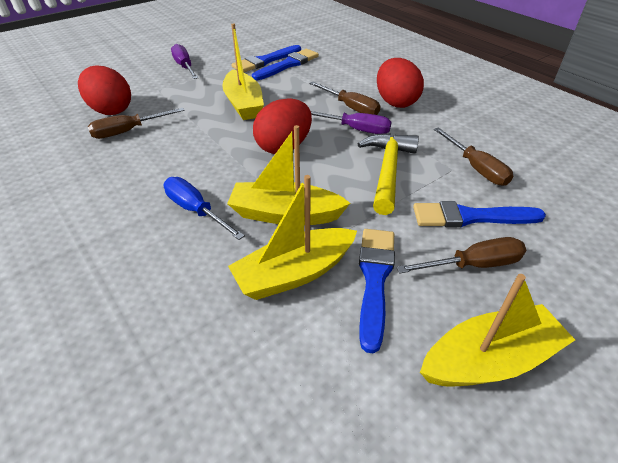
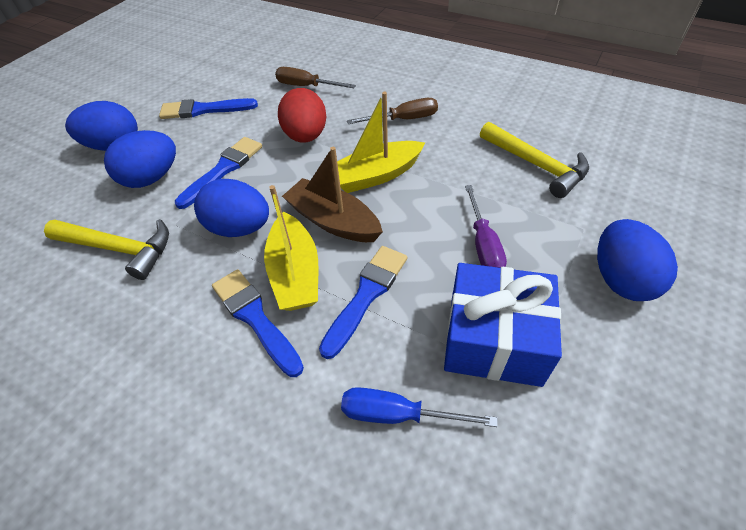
blue egg: none = 0 -> [65,101,138,151] [104,130,176,188] [194,179,269,237] [597,219,678,301] = 4
blue gift: none = 0 -> [444,263,562,387] = 1
brown boat: none = 0 -> [282,147,383,242] = 1
brown screwdriver: [88,108,185,139] [309,82,380,115] [396,237,526,274] [434,127,513,186] = 4 -> [275,67,356,88] [347,98,438,124] = 2
purple screwdriver: [171,44,198,79] [311,111,391,134] = 2 -> [465,185,507,268] = 1
red egg: [78,66,131,115] [253,98,312,154] [377,58,424,108] = 3 -> [278,88,326,142] = 1
yellow boat: [222,23,264,120] [227,125,350,226] [228,175,357,300] [420,274,575,387] = 4 -> [264,185,318,311] [337,92,425,193] = 2
yellow hammer: [358,133,419,215] = 1 -> [44,219,169,280] [480,122,589,198] = 2

